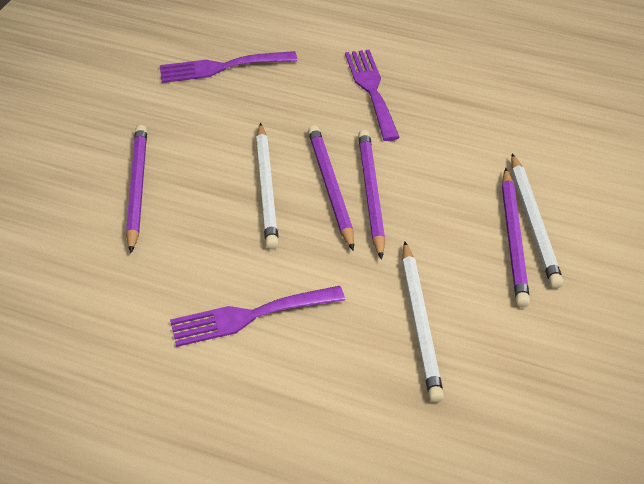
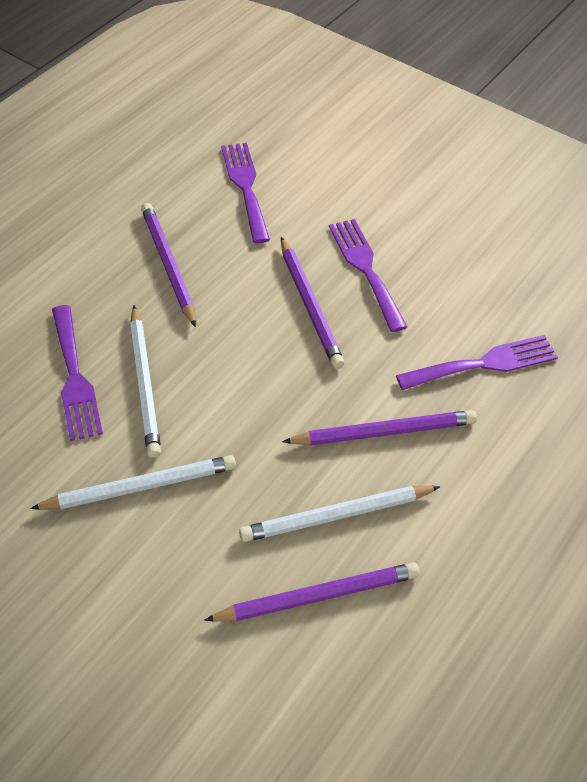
purple fork: [160,51,297,83] [170,286,345,347] [345,49,400,141] = 3 -> [52,305,103,441] [221,143,270,243] [329,219,407,332] [396,335,558,390] = 4

